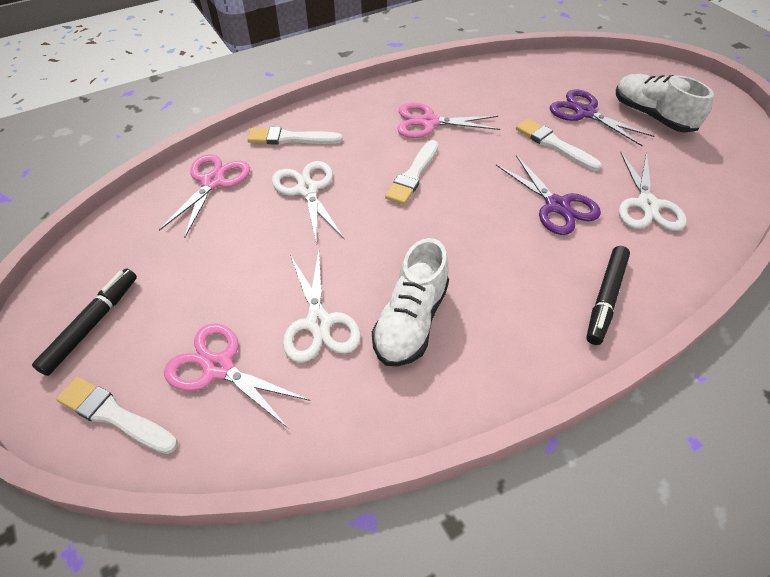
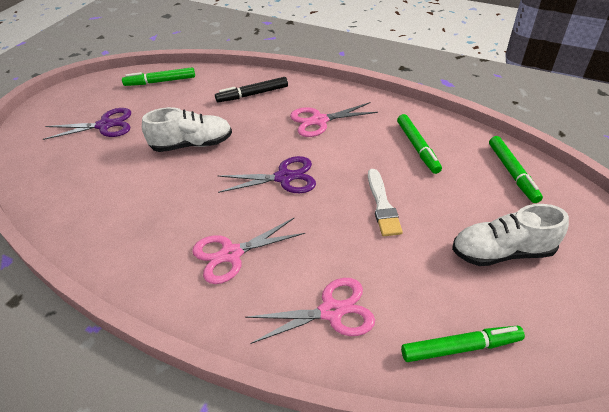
black marker: [32,269,137,376] [586,246,630,345] = 2 -> [215,77,288,102] = 1
green marker: none = 0 -> [122,67,195,86] [397,114,442,174] [401,326,525,362] [489,136,543,203] = 4
white brush: [56,377,178,454] [247,127,343,145] [385,140,438,205] [516,119,602,171] = 4 -> [368,169,403,236] = 1
white scissors: [272,161,344,244] [283,251,361,363] [619,152,687,231] = 3 -> none = 0

